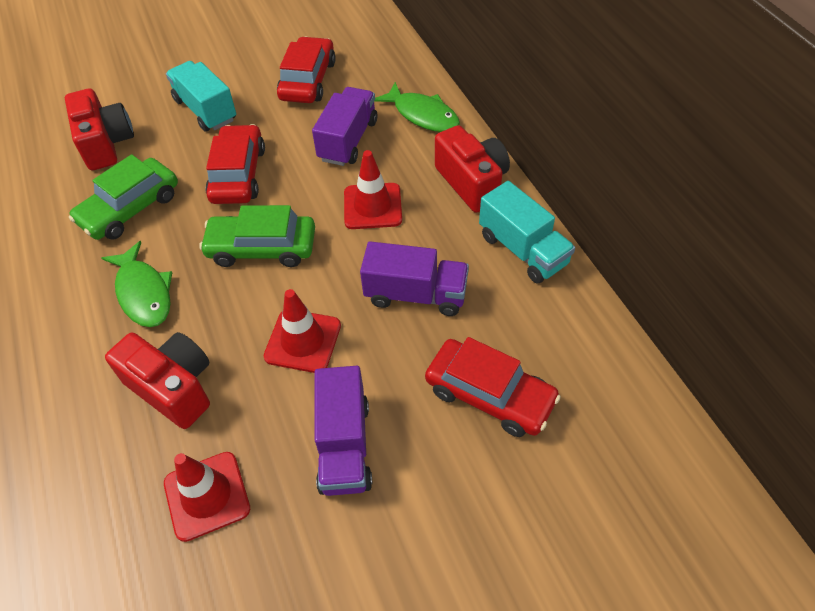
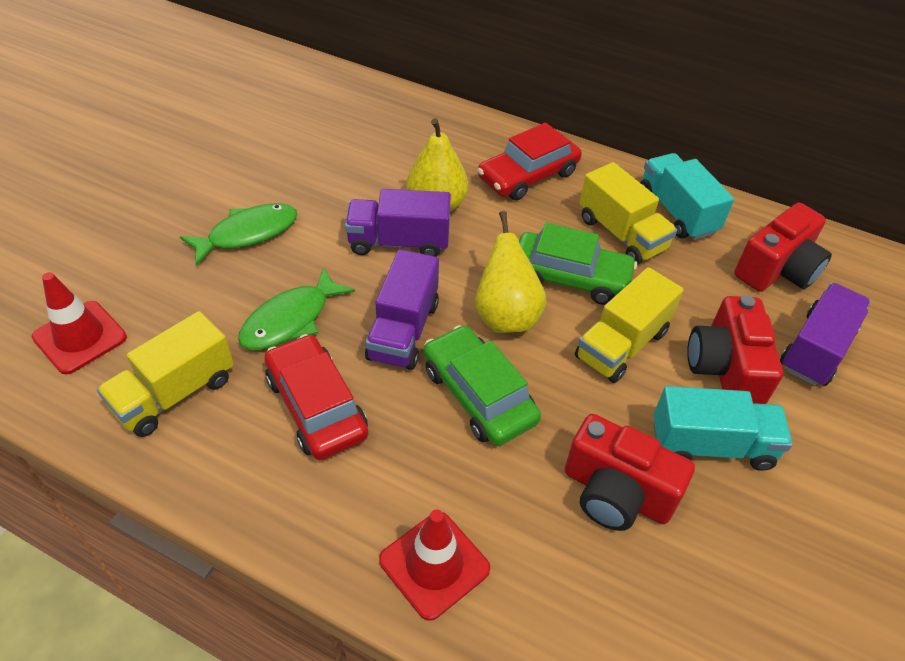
red car: [205,124,265,204] [277,36,336,103] [425,337,561,437] = 3 -> [264,334,368,460] [477,123,582,200] = 2
red traffic cone: [164,452,250,542] [264,289,341,373] [344,150,402,229] = 3 -> [32,272,127,374] [379,510,490,621] = 2
yellow pear: none = 0 -> [406,118,468,212] [475,211,546,333] = 2
yellow truck: none = 0 -> [97,311,234,437] [575,267,684,383] [579,162,677,265] = 3

